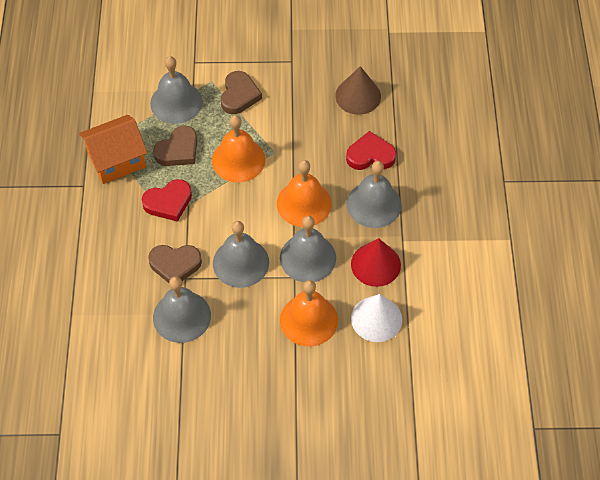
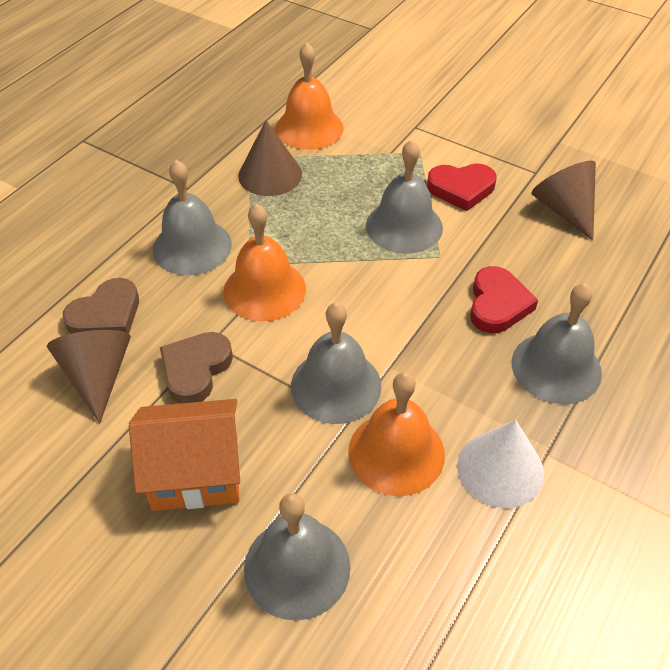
brown cone: [335,66,381,115] = 1 -> [47,330,131,423] [238,120,302,196] [531,161,596,241] = 3
brown heart: [148,245,202,283] [153,125,197,166] [221,71,262,114] = 3 -> [63,278,139,334] [160,332,233,404] = 2
red cone: [351,238,401,287] = 1 -> none = 0

